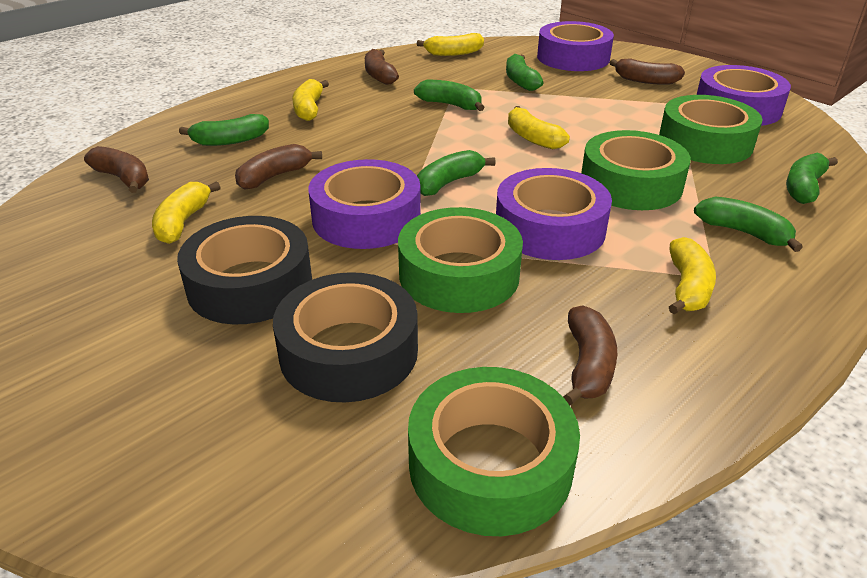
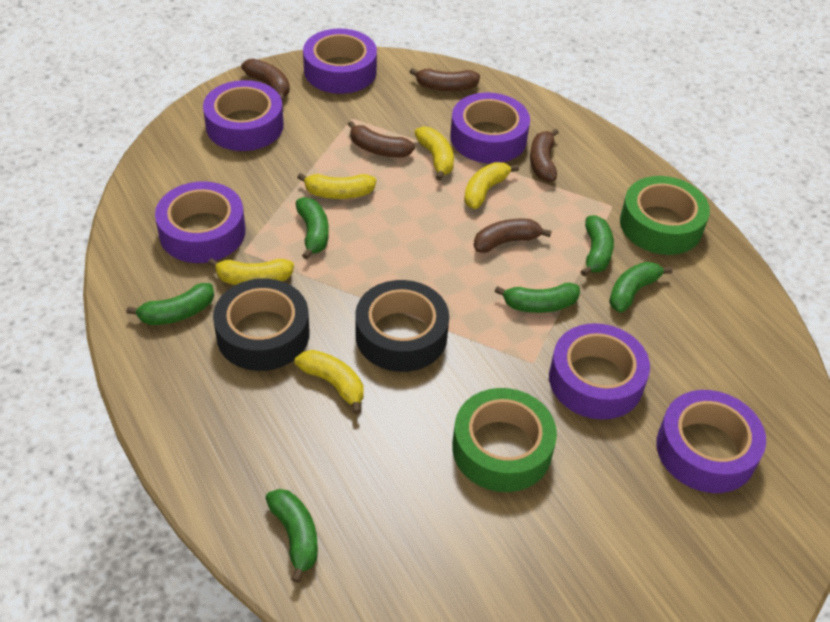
green tape: [398,207,523,313] [408,367,580,536] [581,130,691,210] [659,95,762,164] = 4 -> [452,388,557,492] [620,176,710,255] = 2
purple tape: [309,159,421,249] [496,168,612,260] [537,21,614,71] [697,65,791,126] = 4 -> [155,181,246,263] [203,80,284,151] [303,29,377,94] [450,93,530,163] [549,323,650,420] [656,390,766,493] = 6

